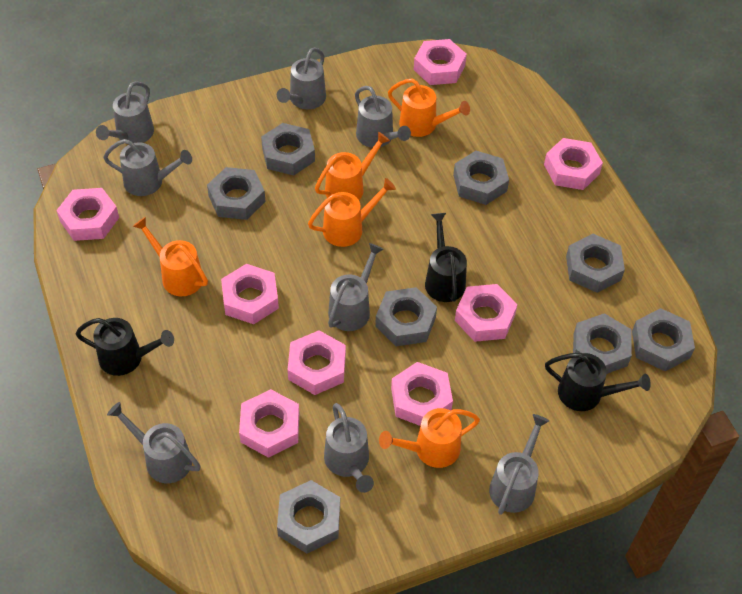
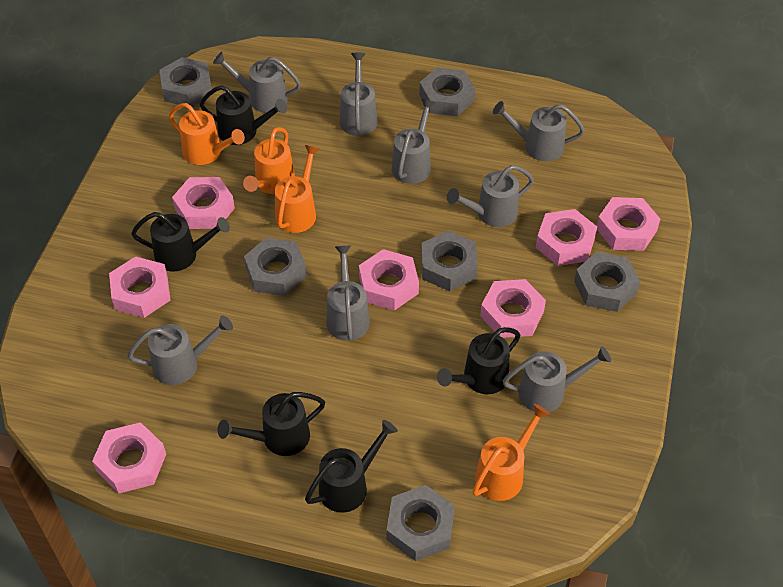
black watering can: [76,318,174,376] [425,213,467,302] [545,353,651,411] = 3 -> [131,212,230,272] [200,85,287,145] [217,392,325,456] [305,420,398,513] [437,327,521,394] = 5
grey nut: [207,167,266,220] [261,123,315,176] [277,480,340,553] [375,287,437,346] [453,151,509,205] [566,234,625,293] [573,313,632,374] [632,308,695,371] = 8 -> [160,57,213,106] [244,238,307,296] [386,485,455,561] [419,67,475,116] [421,231,478,291] [574,252,640,312] = 6
orange watering can: [133,217,208,296] [308,178,396,247] [315,132,390,200] [379,408,480,468] [388,78,470,137] = 5 -> [168,103,245,165] [243,127,295,194] [275,145,319,233] [473,404,550,501] = 4
pink nut: [56,188,119,241] [221,264,279,324] [239,389,299,458] [288,330,346,395] [391,362,453,426] [414,39,467,85] [455,284,518,342] [544,138,603,190] = 8 -> [92,422,166,493] [109,256,171,318] [172,177,235,229] [359,249,419,311] [480,279,546,338] [536,209,597,266] [597,197,660,251] = 7

